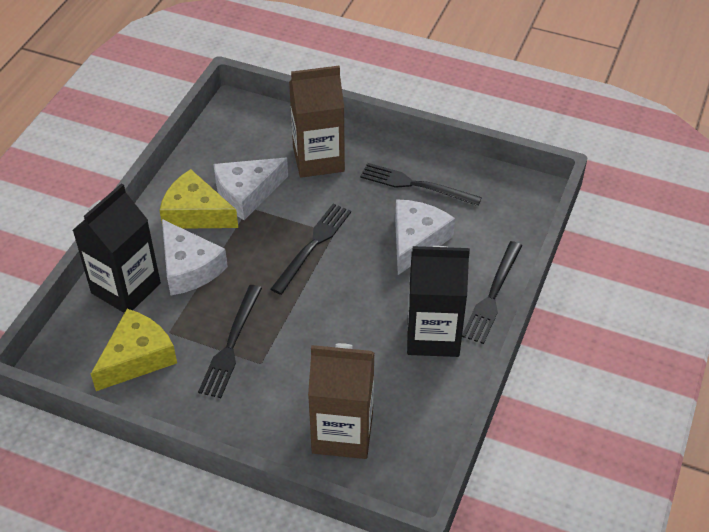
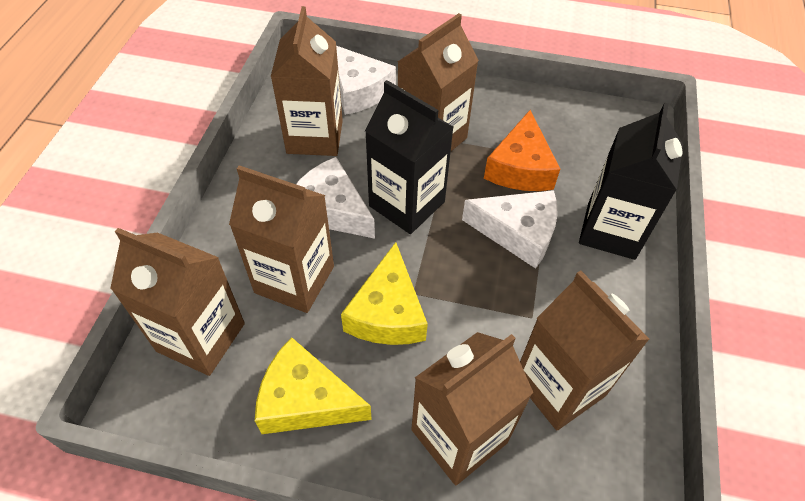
black fork: [198,285,262,398] [271,203,351,295] [360,163,482,206] [462,241,522,344] = 4 -> none = 0
brown carton: [289,66,345,178] [308,343,375,459] = 2 -> [110,228,245,376] [229,165,334,313] [271,6,343,156] [398,13,479,151] [411,332,533,485] [520,271,650,430] = 6
orange cheese: none = 0 -> [484,110,560,191] = 1

